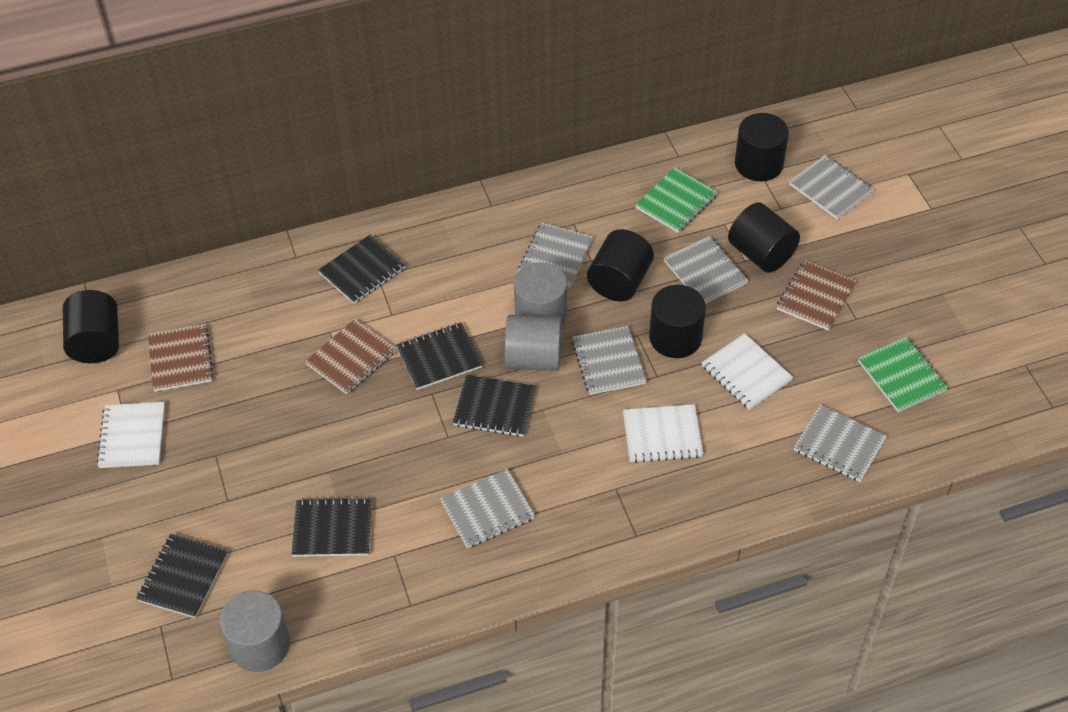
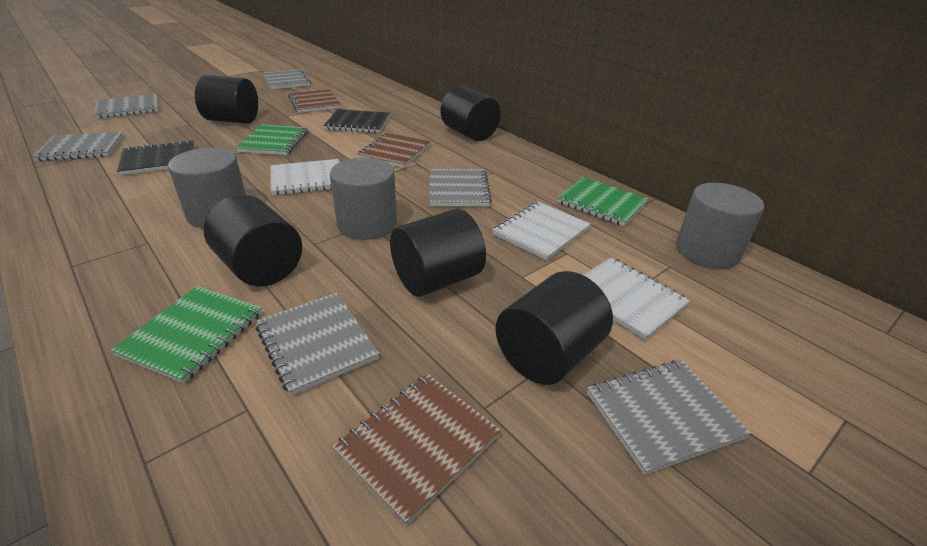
black notebook: [136,534,228,618] [292,497,372,557] [318,235,406,304] [396,323,483,390] [453,375,536,437] = 5 -> [117,140,195,175] [323,109,390,133] = 2
green notebook: [635,167,718,233] [858,337,948,412] = 2 -> [110,286,262,384] [236,124,308,155] [557,177,648,226] = 3

